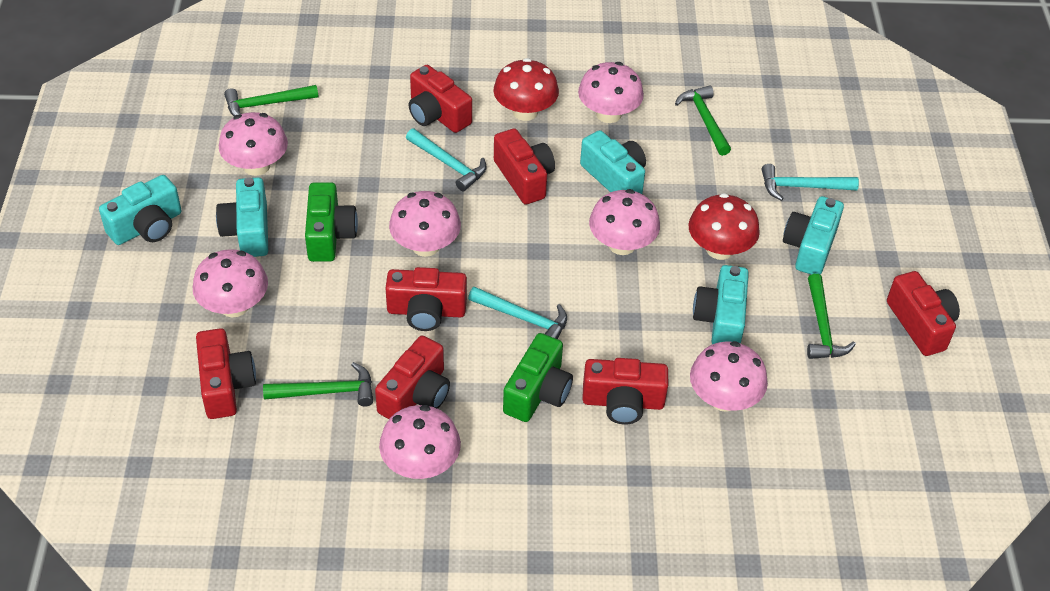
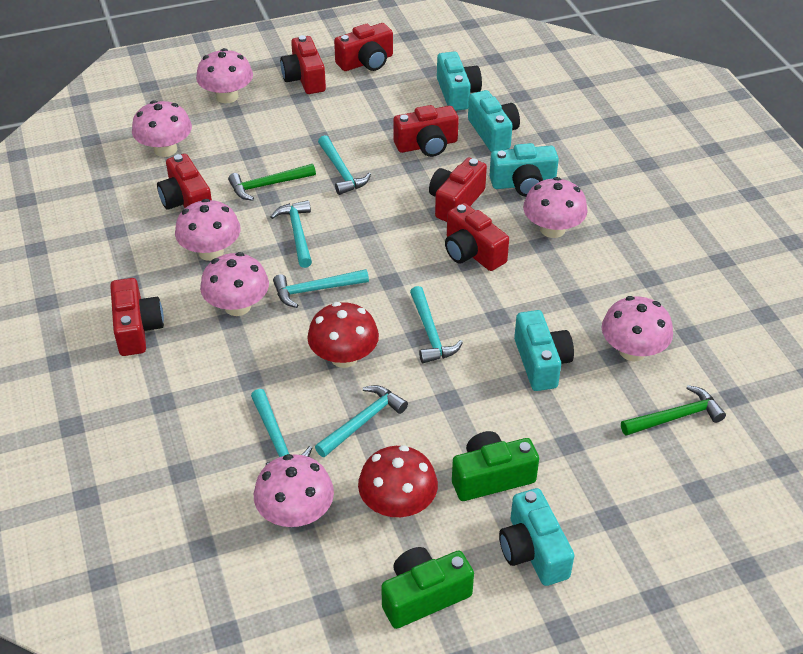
green hammer: [224,85,318,116] [263,362,373,407] [675,85,731,156] [807,274,856,359] = 4 -> [228,164,316,201] [621,385,726,436] = 2
turquoise hammer: [406,128,487,191] [468,287,567,339] [762,164,859,201] = 3 -> [251,389,312,465] [271,200,312,268] [273,269,369,308] [315,385,408,457] [318,135,371,195] [410,286,463,363] = 6

